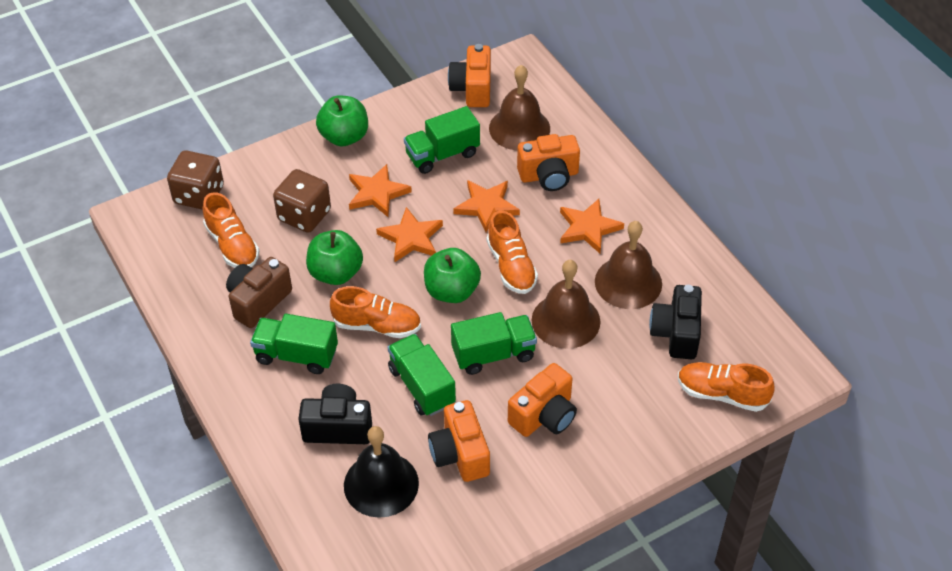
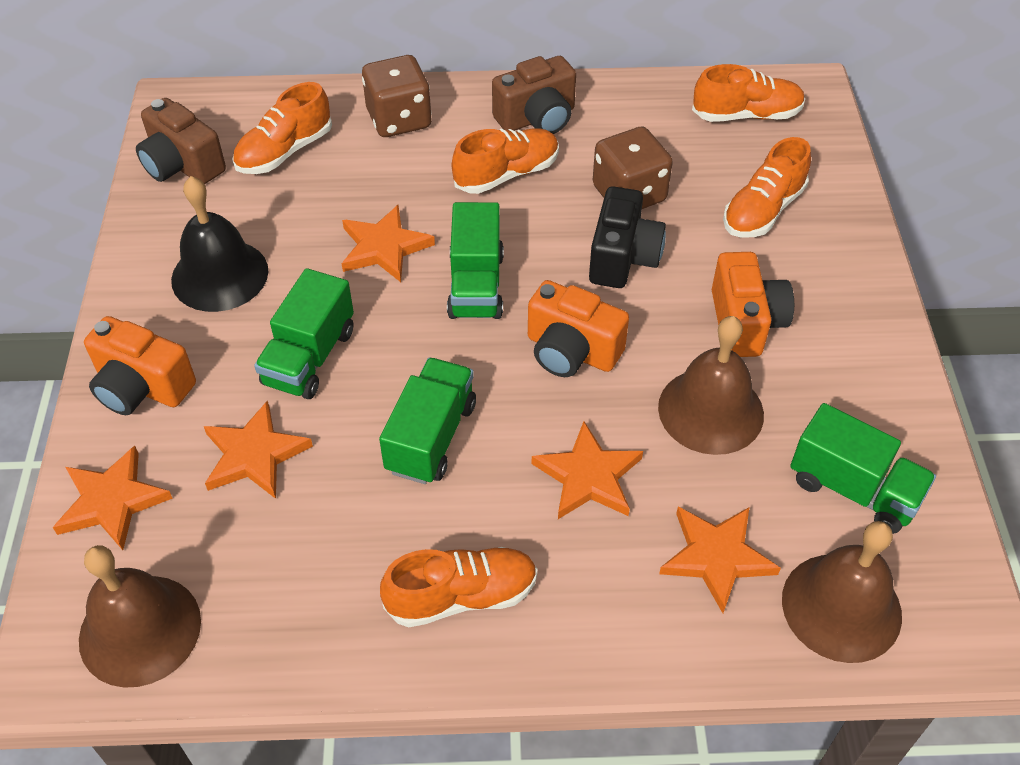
black camera: [298,384,372,444] [649,285,702,359] = 2 -> [589,186,666,288] = 1
brown camera: [226,257,292,328] = 1 -> [136,98,226,184] [492,56,576,134] = 2
green apple: [306,230,363,285] [316,96,368,146] [424,248,481,303] = 3 -> none = 0
orange camera: [428,400,490,482] [448,44,491,107] [508,363,577,437] [517,134,580,191] = 4 -> [84,316,196,415] [528,280,629,377] [712,252,794,357] = 3
orange shoe: [203,192,259,268] [330,286,421,338] [487,210,538,294] [678,362,775,412] = 4 -> [232,82,332,174] [380,547,537,627] [452,128,559,194] [692,64,805,122] [723,137,811,237] = 5
orange star: [349,164,412,217] [376,207,443,262] [453,180,520,232] [560,199,624,253] = 4 -> [53,446,173,550] [204,400,313,499] [342,205,435,282] [532,421,643,519] [659,507,781,613] = 5

